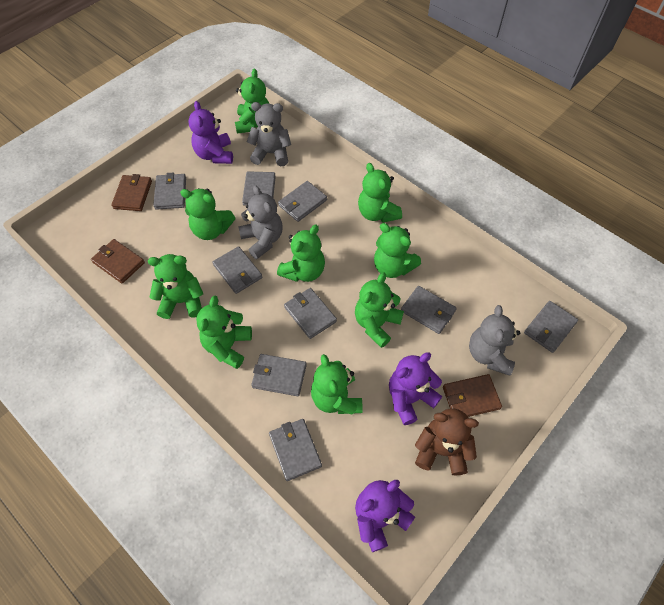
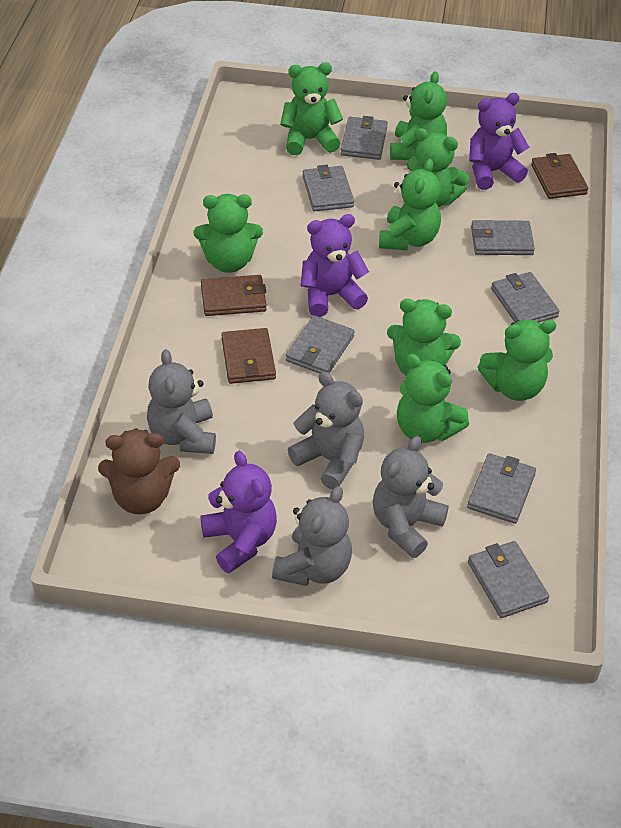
green teddy bear: [148,254,203,319] [180,188,235,240] [196,296,252,369] [235,69,270,134] [277,224,325,282] [311,354,363,414] [355,272,404,348] [358,163,402,223] [374,223,421,278] = 9 -> [194,194,263,273] [280,63,343,155] [379,158,441,250] [387,299,461,376] [390,71,447,160] [397,354,469,443] [407,128,469,207] [478,319,556,401] = 8
grey teddy bear: [238,185,283,259] [247,102,291,166] [469,305,520,376] = 3 -> [147,349,216,454] [272,486,352,586] [288,372,364,490] [373,436,449,558] = 4
grey wallet: [153,173,186,210] [212,246,263,294] [242,171,276,206] [251,354,307,396] [269,419,322,481] [278,181,327,222] [284,288,337,339] [401,286,457,334] [524,301,578,353] = 9 -> [286,315,355,374] [302,165,354,211] [341,116,388,160] [467,453,536,524] [468,541,549,618] [471,220,535,255] [491,272,560,322] = 7

